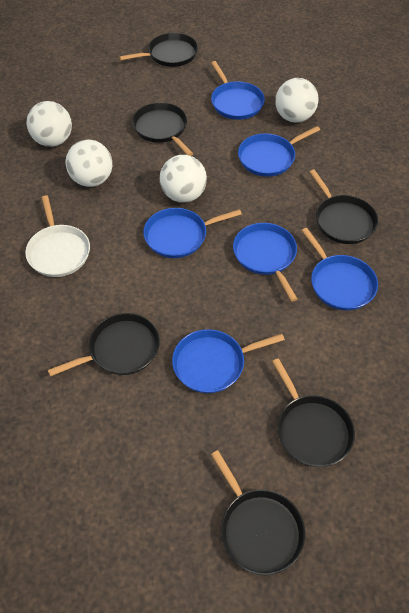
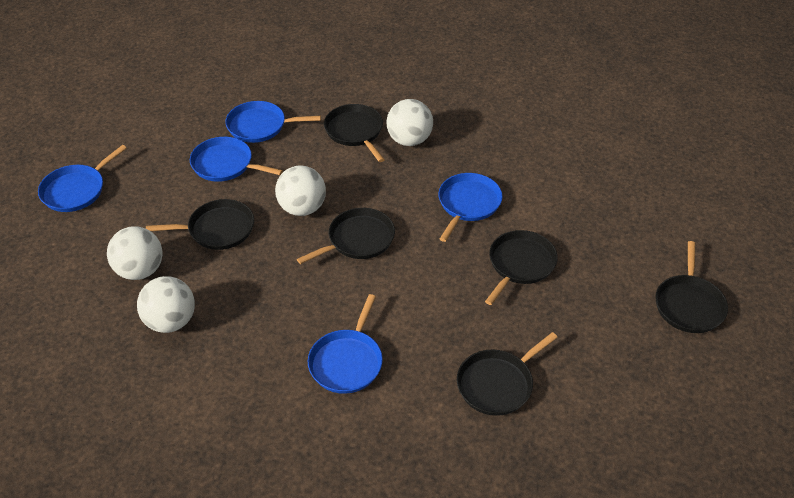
blue pan: [143,208,242,258] [172,329,285,393] [211,61,265,120] [233,223,297,302] [238,126,320,177] [301,228,378,311] = 6 -> [38,145,127,212] [190,137,283,182] [225,101,321,143] [308,294,383,394] [438,173,503,242] = 5
white pan: [25,195,90,277] = 1 -> none = 0

